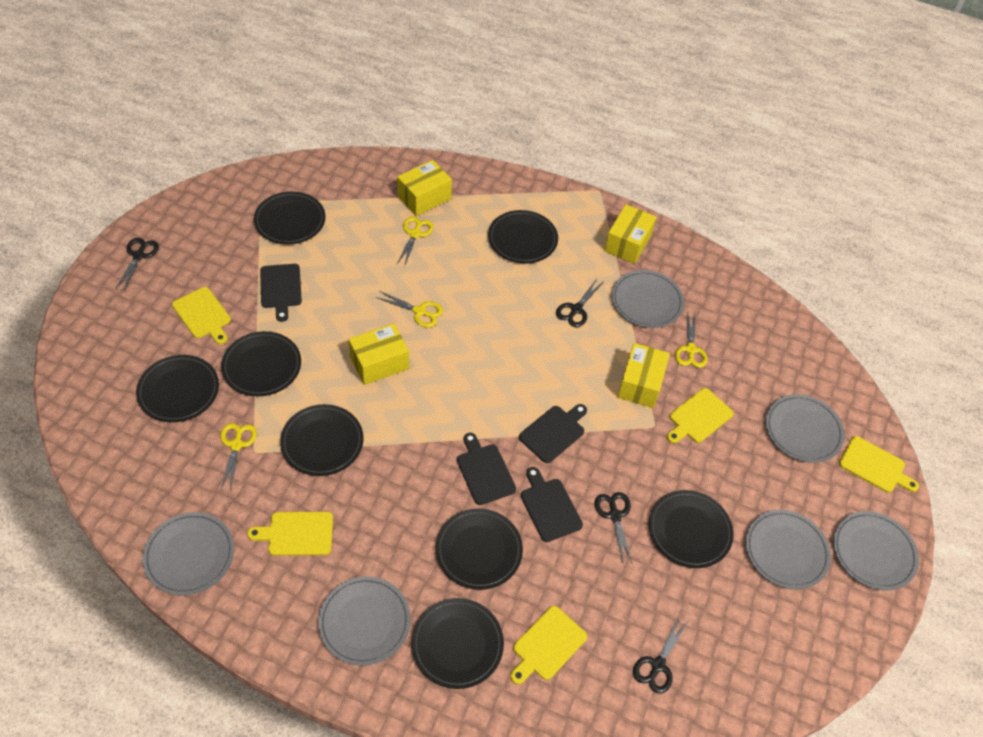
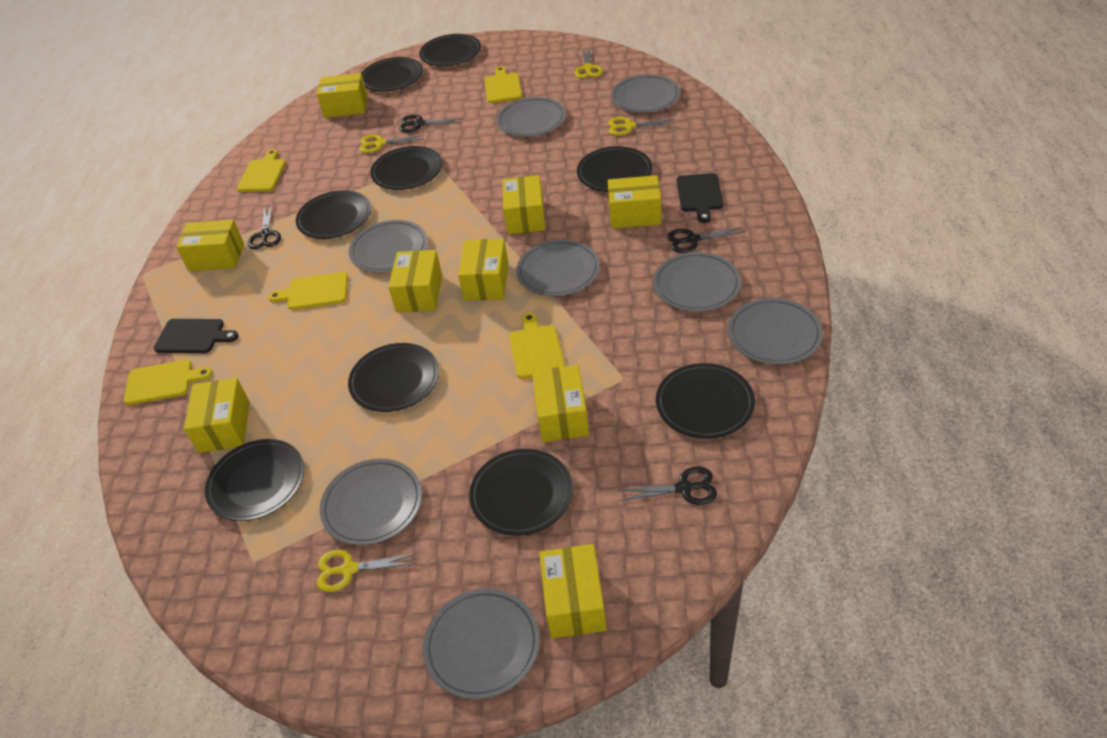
black cutting board: [260,264,302,322] [457,433,516,505] [519,404,587,463] [521,467,583,542] = 4 -> [154,319,239,353] [677,173,723,223] = 2
black plate: [136,355,219,422] [221,331,301,397] [254,192,326,244] [280,404,364,476] [411,598,504,689] [436,508,523,590] [488,210,558,263] [649,490,734,568] = 8 -> [205,439,304,521] [296,190,371,239] [348,343,439,412] [361,57,423,92] [370,146,443,190] [419,34,481,66] [469,449,573,536] [577,146,652,192] [656,363,755,439] = 9
grey plate: [143,512,234,595] [318,577,411,666] [611,270,684,328] [745,510,831,590] [765,394,845,463] [833,511,919,591] = 6 -> [320,459,422,545] [349,220,428,273] [423,589,540,700] [497,97,566,137] [516,240,600,296] [611,75,680,113] [653,252,741,312] [728,298,823,365] = 8
yellow box: [349,323,409,385] [397,160,452,216] [604,204,656,264] [617,343,670,408] = 4 -> [176,219,244,271] [184,378,250,453] [317,73,368,118] [389,250,442,312] [458,239,509,301] [502,175,545,235] [532,365,589,442] [539,544,607,639] [608,175,661,229] = 9

